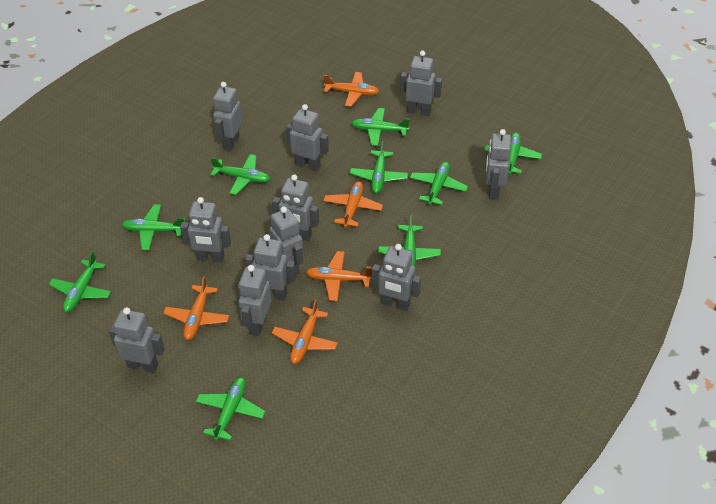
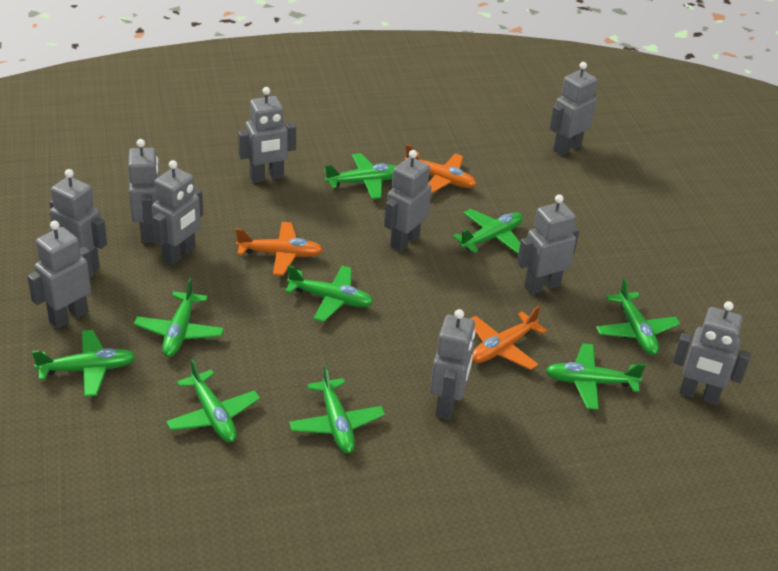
grey robot: [109,307,165,373] [180,197,231,263] [213,82,243,151] [239,265,271,336] [245,234,296,300] [269,206,304,275] [272,175,319,241] [286,104,329,172] [371,244,421,311] [400,51,442,116] [486,129,511,199] = 11 -> [27,221,93,329] [49,169,107,272] [128,139,160,243] [152,160,203,265] [238,87,296,183] [384,150,431,252] [430,309,476,420] [517,194,579,294] [550,62,597,156] [673,301,751,405] = 10
orange plane: [163,276,229,340] [272,299,338,364] [306,251,372,301] [323,181,383,228] [324,72,379,107] = 5 -> [236,222,323,276] [405,145,476,193] [470,306,547,370] = 3

